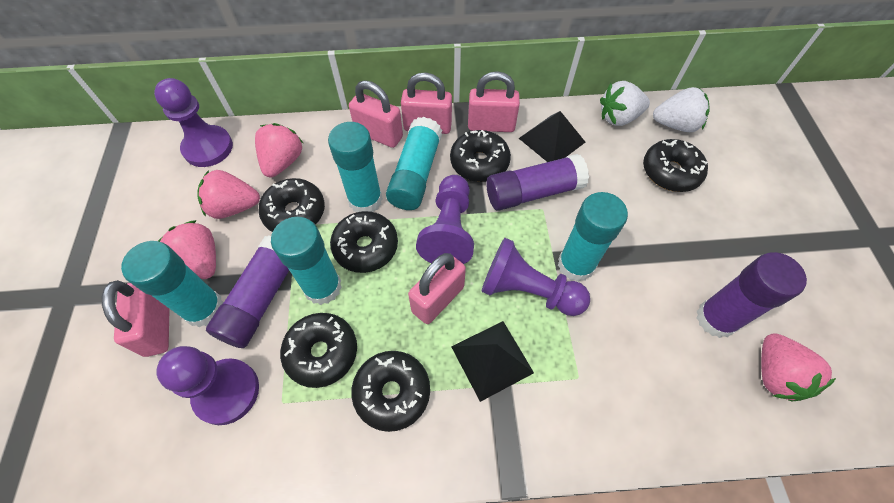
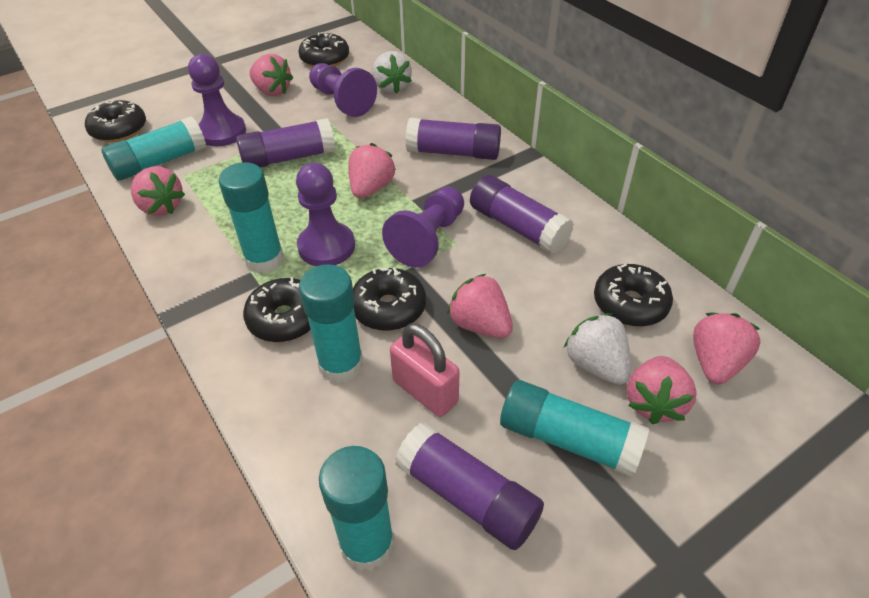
black donut: [258,178,325,232] [280,313,357,388] [330,211,398,273] [351,351,430,432] [450,130,511,182] [643,139,708,192] = 6 -> [85,100,146,142] [243,277,311,342] [298,32,349,67] [353,268,426,331] [594,264,673,327] = 5
black pyramid: [451,321,534,402] [519,111,585,162] = 2 -> none = 0
pink padlock: [102,280,170,357] [349,80,403,148] [401,72,452,134] [408,253,466,324] [468,71,520,132] = 5 -> [390,324,460,417] = 1
pink strawberry: [158,220,216,279] [197,170,260,219] [255,123,303,177] [761,333,836,402] = 4 -> [131,166,185,216] [249,54,293,96] [348,143,396,198] [447,274,513,338] [626,356,696,424] [693,313,761,384] = 6
purple glue stick: [206,235,289,348] [486,154,589,211] [696,252,807,338] = 3 -> [236,118,335,167] [395,422,544,550] [405,118,501,160] [470,175,574,254] = 4

